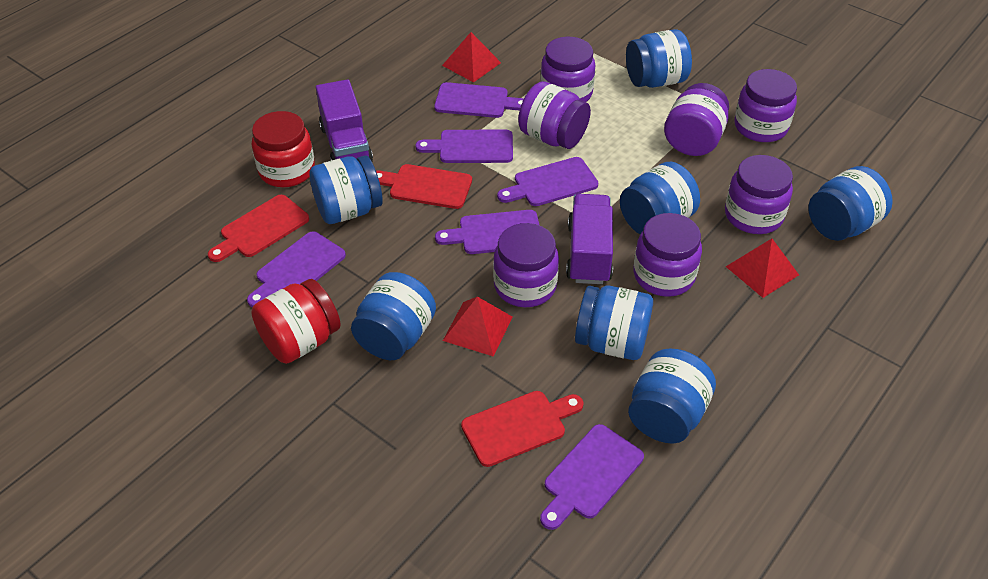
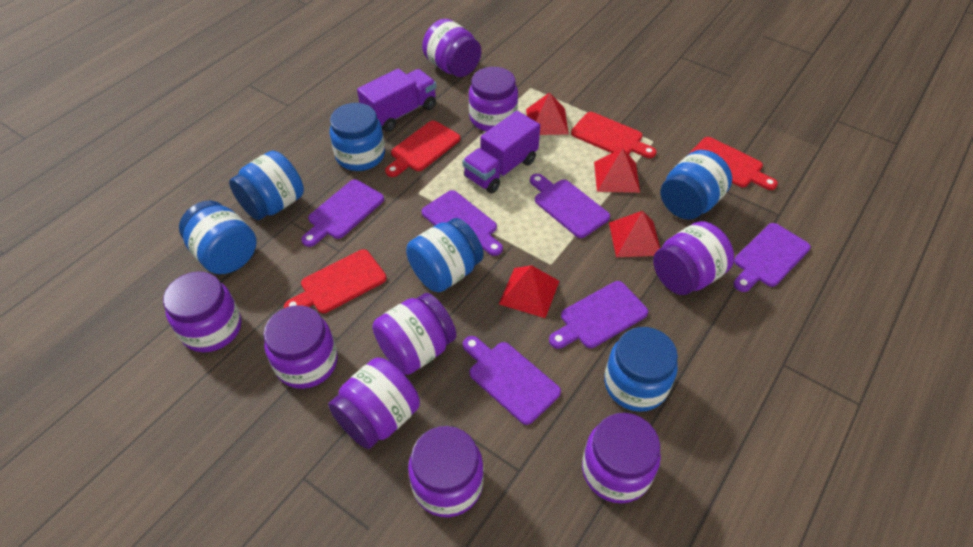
blue jar: [309,155,383,224] [351,272,436,360] [575,286,653,360] [620,161,700,234] [626,29,692,88] [628,349,716,444] [808,166,893,241] = 7 -> [179,201,257,274] [229,151,304,220] [330,103,385,171] [406,218,483,292] [604,327,678,412] [660,150,732,220] = 6
purple jar: [493,223,559,307] [518,81,591,149] [540,37,595,102] [633,213,702,297] [664,83,729,156] [725,155,793,234] [734,69,797,142] = 7 -> [163,272,241,352] [264,305,338,389] [328,357,420,449] [372,293,456,375] [408,426,484,517] [422,19,481,77] [469,67,518,131] [582,413,661,503] [653,221,734,295] = 9
red cutting board: [208,195,309,262] [376,164,472,209] [461,391,584,467] = 3 -> [284,249,387,313] [385,121,460,177] [571,112,657,158] [689,137,778,190] = 4
red jar: [251,279,340,364] [252,111,315,187] = 2 -> none = 0
red pyramid: [442,32,501,82] [443,297,513,357] [726,239,799,298] = 3 -> [499,265,559,318] [526,92,569,135] [594,148,640,193] [609,211,660,257] = 4

